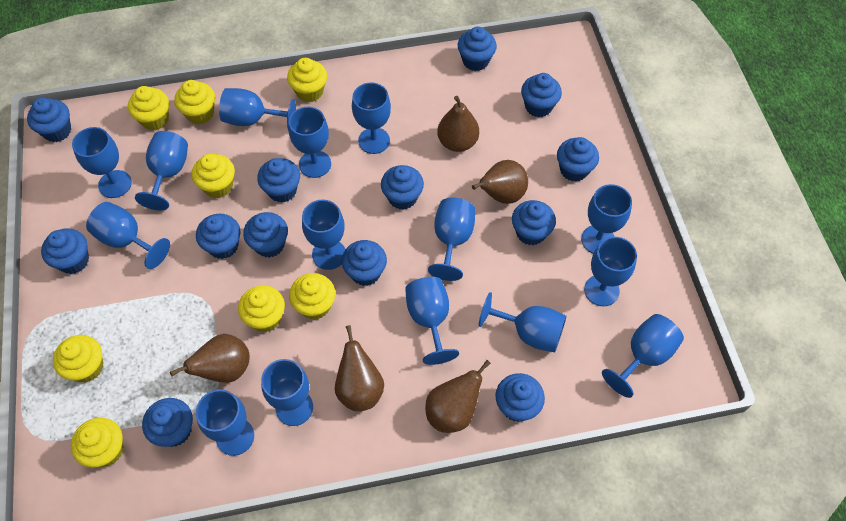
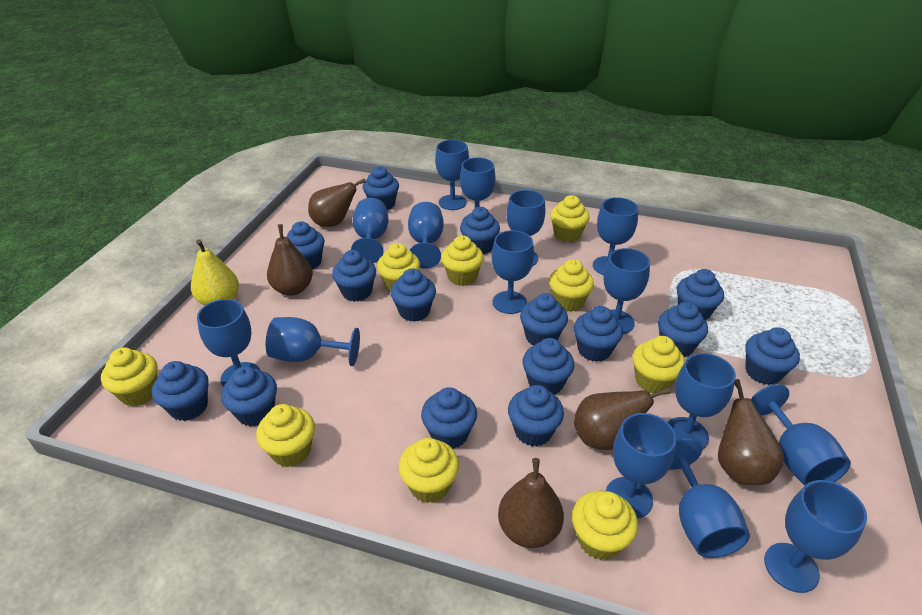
blue cupcake: [27,98,71,142] [41,228,89,274] [142,398,193,447] [196,214,241,259] [243,212,288,258] [257,158,300,203] [342,240,387,286] [381,165,424,210] [458,27,497,71] [495,373,545,422] [512,200,556,245] [521,73,562,117] [557,137,599,182] = 13 -> [152,361,209,421] [221,366,277,426] [286,221,325,269] [332,250,376,302] [363,166,399,210] [390,268,436,322] [421,387,477,449] [460,207,500,254] [508,385,564,447] [520,293,568,346] [523,338,574,394] [574,306,623,362] [658,302,708,357] [677,269,724,321] [745,327,800,385] = 15
yellow cupcake: [53,335,103,383] [71,418,124,467] [128,86,169,131] [174,80,215,124] [192,154,235,198] [238,285,285,332] [287,58,327,102] [289,273,335,320] = 8 -> [101,347,158,406] [256,404,315,467] [377,243,420,292] [399,438,459,503] [441,235,484,286] [549,259,594,312] [550,195,590,242] [572,490,638,560] [633,336,685,393] = 9
yellow pear: none = 0 -> [191,239,239,306] = 1

